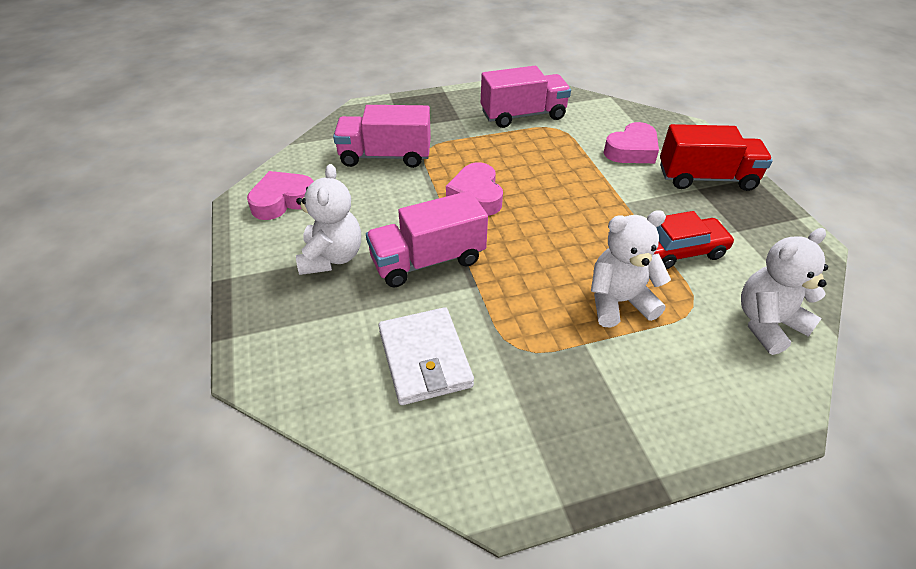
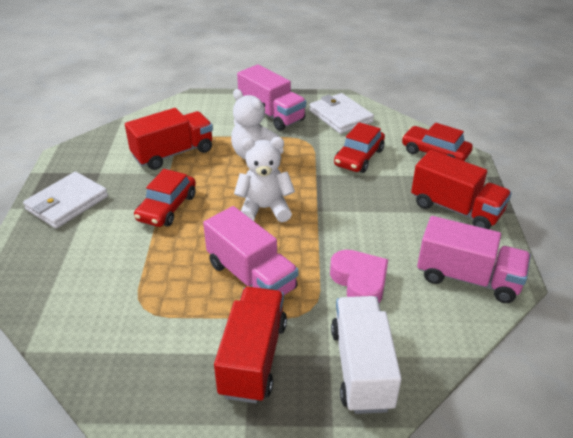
pink heart: [247,171,314,220] [446,162,503,216] [604,122,659,163] = 3 -> [330,250,388,303] = 1
red car: [653,211,735,269] = 1 -> [134,169,196,227] [334,122,385,173] [402,123,473,161] = 3
red truck: [660,124,773,191] = 1 -> [125,108,213,170] [214,287,287,403] [411,150,512,229] = 3
white teddy bear: [296,164,361,275] [591,210,671,327] [741,228,828,355] = 3 -> [231,89,283,160] [234,137,295,222] = 2
white truck: none = 0 -> [331,296,402,414] = 1
white wallet: [379,307,474,405] = 1 -> [23,172,108,229] [309,93,374,134] = 2

